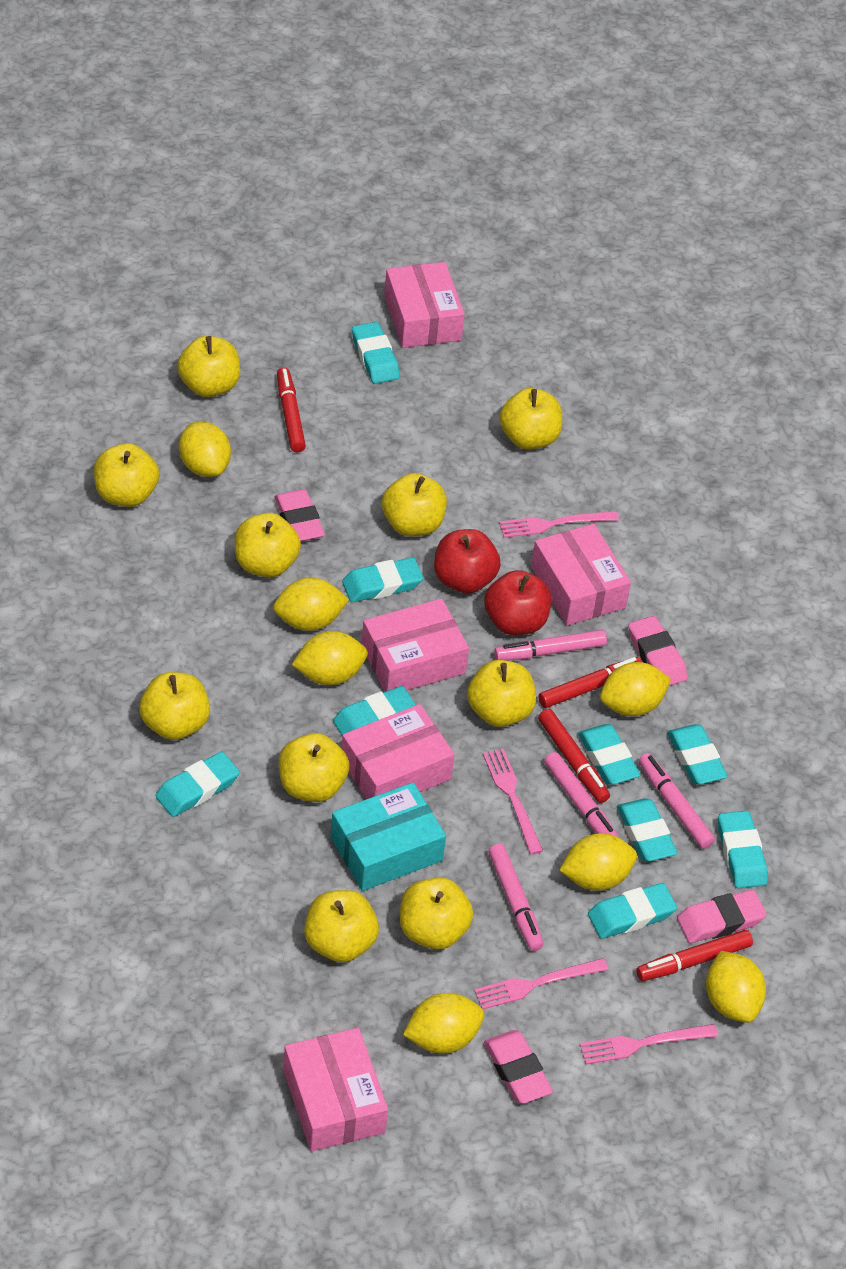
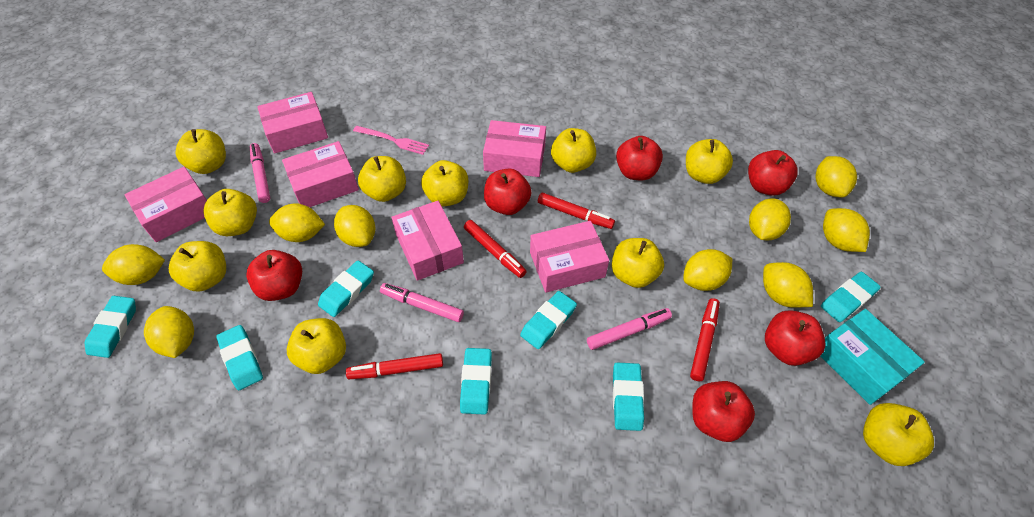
pink box: [283,1028,388,1152] [342,704,455,799] [361,599,469,692] [384,262,465,348] [531,524,631,626] = 5 -> [125,167,207,242] [257,92,328,154] [282,141,359,207] [391,201,464,281] [483,120,546,177] [530,221,609,293] = 6
pink eraser: [275,489,325,542] [484,1030,553,1104] [628,616,688,686] [677,890,767,943] = 4 -> none = 0
pink fork: [474,958,609,1009] [483,748,543,855] [499,511,619,538] [580,1024,718,1065] = 4 -> [353,126,429,155] = 1
pink marker: [488,844,544,951] [494,630,607,661] [544,752,620,838] [639,753,715,849] = 4 -> [250,143,270,203] [380,283,464,322] [587,308,672,350] = 3
red apple: [434,529,500,593] [484,570,551,635] = 2 -> [246,250,302,301] [484,169,532,215] [616,136,663,180] [692,381,755,442] [748,150,798,196] [765,310,825,366] = 6
turquoise eraser: [156,752,240,817] [333,686,416,736] [342,557,423,602] [352,322,400,384] [578,724,640,785] [588,883,677,939] [617,798,678,861] [667,724,728,784] [718,811,768,889] = 9 -> [85,296,136,358] [216,325,263,390] [318,261,374,317] [460,348,492,415] [520,291,577,349] [613,363,644,431] [821,272,881,322] = 7
yellow lemon: [179,422,231,477] [273,577,349,631] [292,631,368,685] [403,993,484,1053] [559,833,637,891] [600,662,671,716] [706,951,766,1023] = 7 -> [102,244,165,285] [144,306,194,358] [269,203,325,242] [334,205,375,247] [683,249,732,291] [749,198,791,240] [763,262,813,308] [816,156,857,197] [823,208,870,252] = 9

